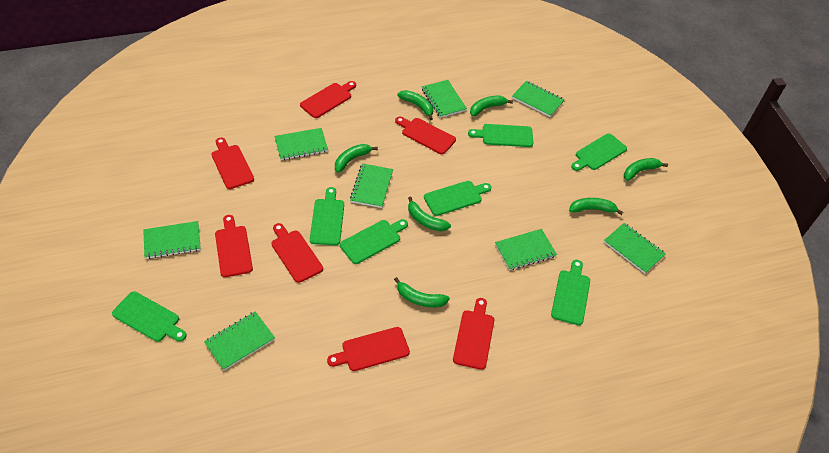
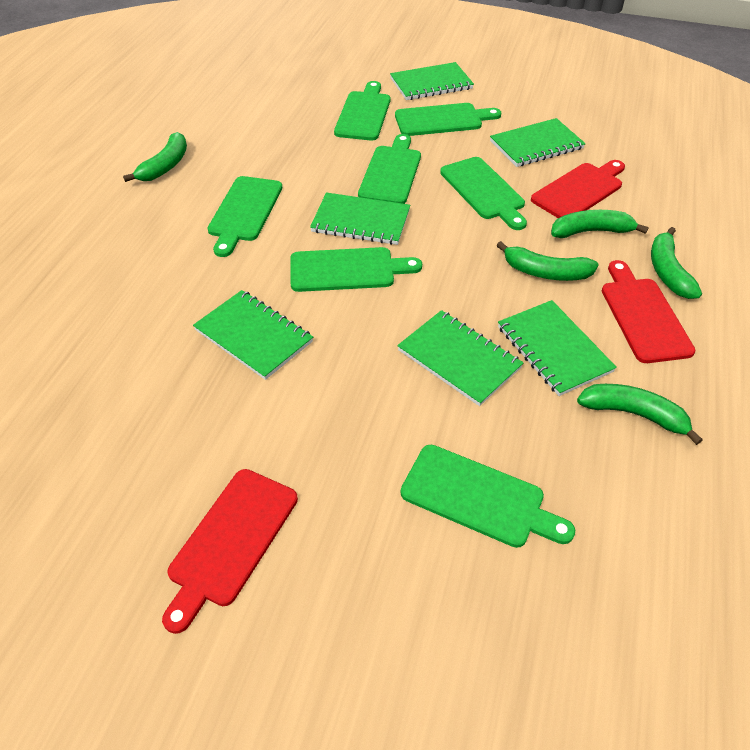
green banana: [335,144,378,173] [394,277,450,307] [397,90,433,120] [408,196,451,231] [470,95,513,116] [569,198,623,215] [624,158,668,181] = 7 -> [123,132,187,182] [496,241,599,281] [551,210,649,238] [577,384,703,445] [651,227,702,299] = 5
green notebook: [143,221,201,259] [204,311,275,370] [274,128,328,160] [350,163,393,208] [422,80,467,118] [495,229,557,270] [512,81,565,117] [604,223,666,274] = 8 -> [193,290,313,380] [310,192,410,245] [390,62,474,100] [397,310,524,406] [490,118,586,167] [498,300,617,396] = 6
red cutting board: [211,138,254,189] [215,215,253,277] [272,223,323,283] [300,81,356,118] [327,327,410,371] [395,117,456,154] [453,298,494,370] = 7 -> [162,469,298,634] [531,160,625,218] [602,260,695,363] = 3

